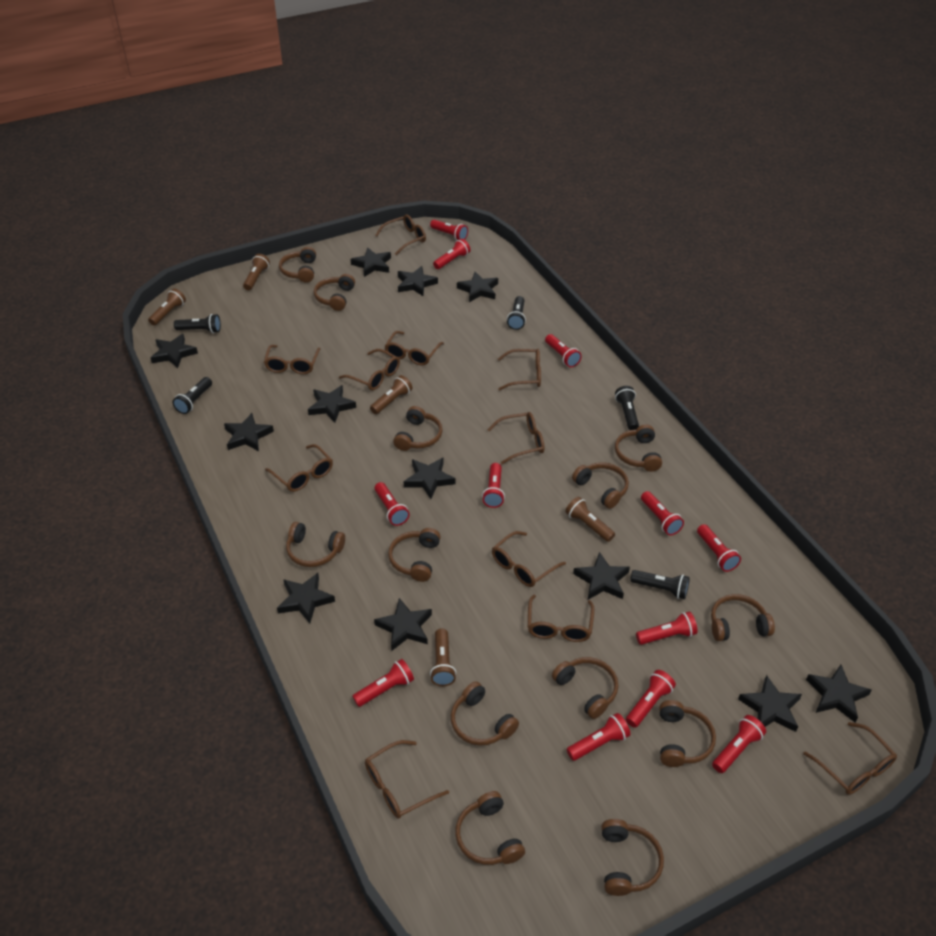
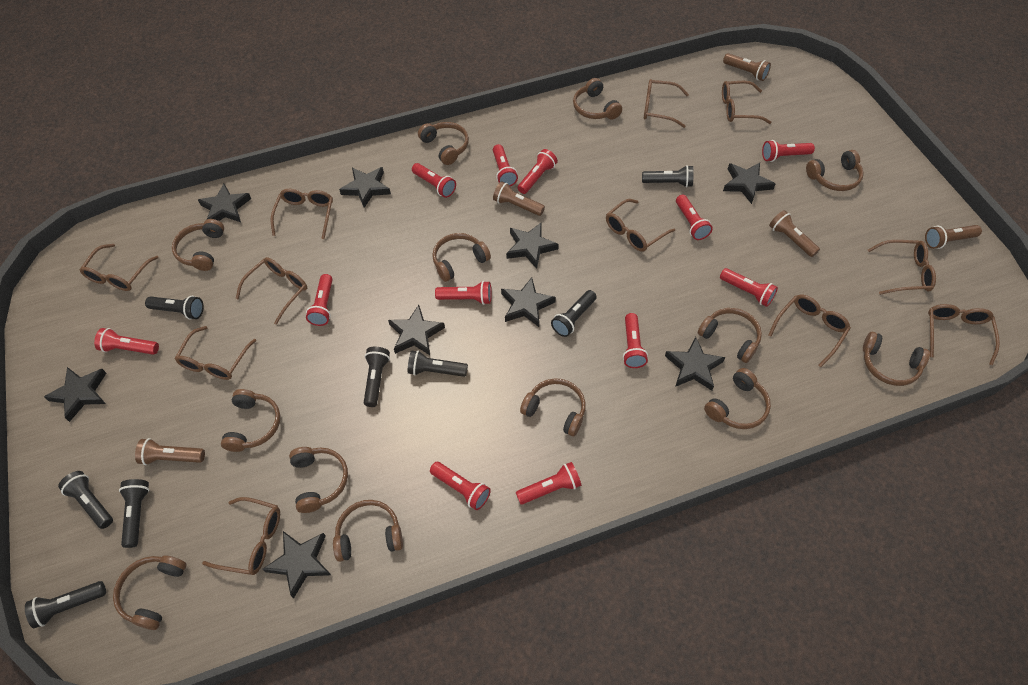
black flashlight: [173,377,212,414] [174,314,221,333] [507,296,526,330] [615,386,639,430] [630,570,690,599] = 5 -> [25,581,106,628] [58,471,113,529] [119,479,149,548] [145,296,204,320] [364,347,390,407] [408,350,468,377] [551,290,597,337] [642,165,693,187] = 8
black star: [150,334,198,368] [224,413,274,451] [277,573,335,624] [308,385,356,423] [351,247,391,277] [374,598,432,650] [398,266,438,296] [404,458,455,499] [457,272,498,302] [573,552,630,600] [738,675,802,732] [806,665,871,722] = 12 -> [44,367,106,422] [198,184,251,222] [262,531,331,599] [339,167,391,208] [388,305,445,355] [501,277,556,327] [506,222,559,269] [665,337,725,391] [723,163,775,204] = 9

